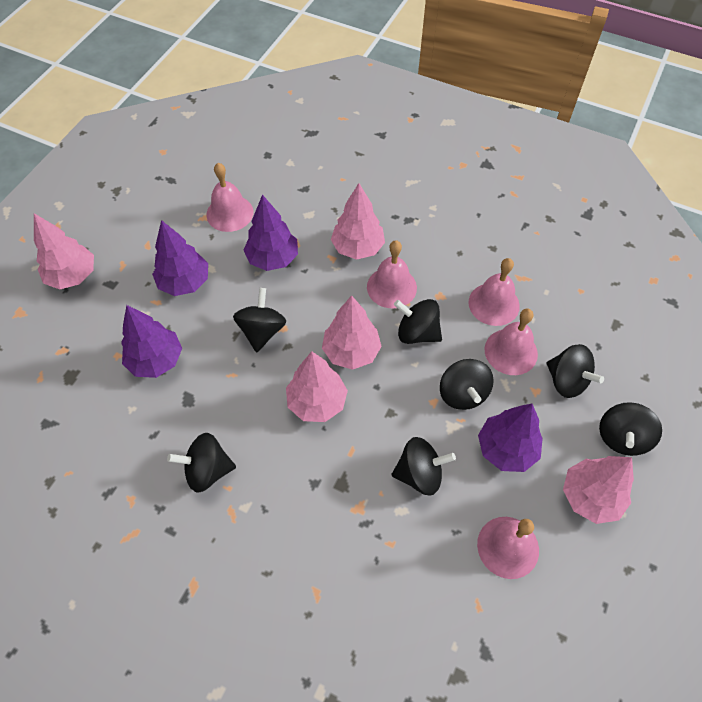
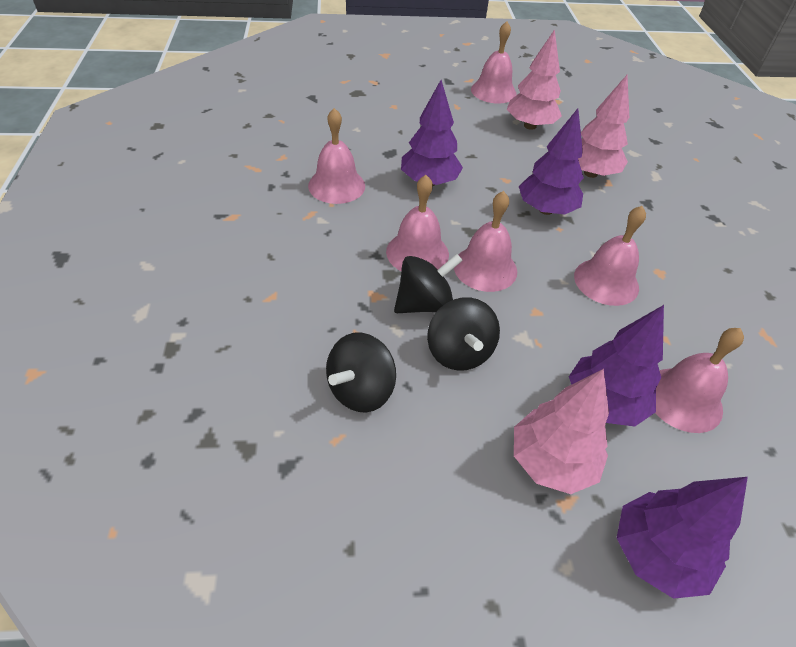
black spinning top: [167,433,236,493] [233,288,286,352] [392,437,456,496] [394,299,442,344] [440,359,494,410] [547,344,604,398] [599,402,662,456] = 7 -> [326,333,396,413] [394,254,463,313] [427,297,500,371] = 3
pink bell: [206,163,253,232] [367,240,417,309] [469,258,520,326] [477,517,539,579] [485,309,538,375] = 5 -> [308,108,365,204] [386,175,449,271] [454,191,517,292] [471,21,517,104] [574,206,646,306] [655,328,744,433] = 6
pink tree: [34,213,94,289] [286,351,348,422] [322,295,382,370] [331,183,385,260] [563,456,634,524] = 5 -> [507,29,562,130] [514,369,609,494] [578,75,629,178] = 3

